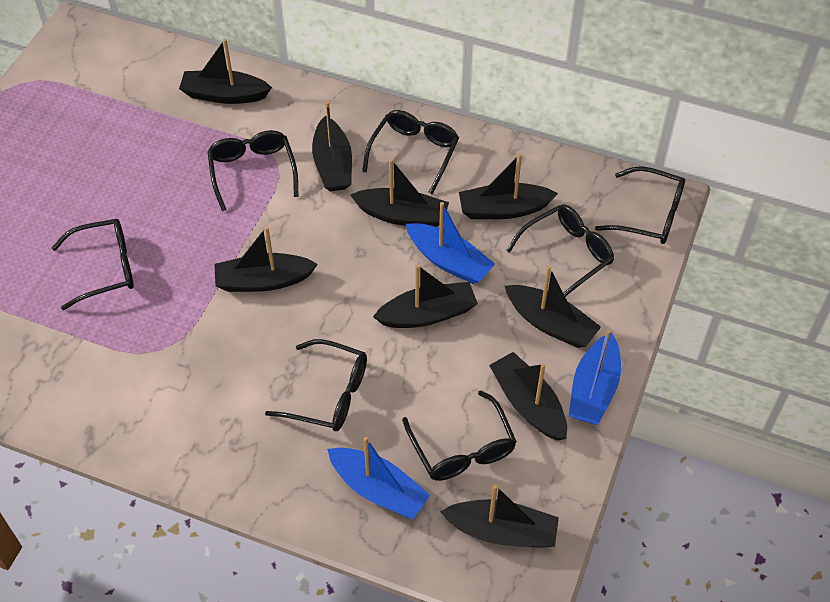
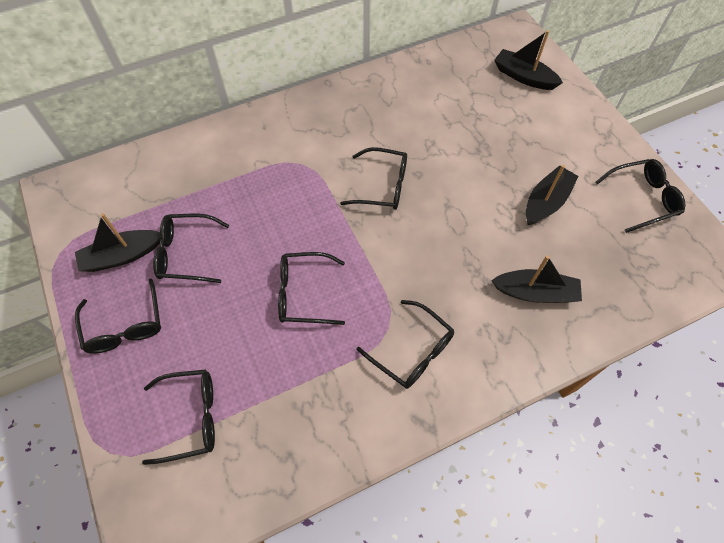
black boat: [179,39,272,104] [214,226,318,292] [312,101,352,192] [350,159,449,227] [373,265,478,328] [440,485,559,548] [459,154,558,219] [489,352,567,441] [505,266,601,348] = 9 -> [75,214,161,272] [491,255,582,303] [494,30,563,90] [526,165,579,225] = 4
blue boat: [327,437,430,519] [406,202,495,284] [569,330,621,425] = 3 -> none = 0

